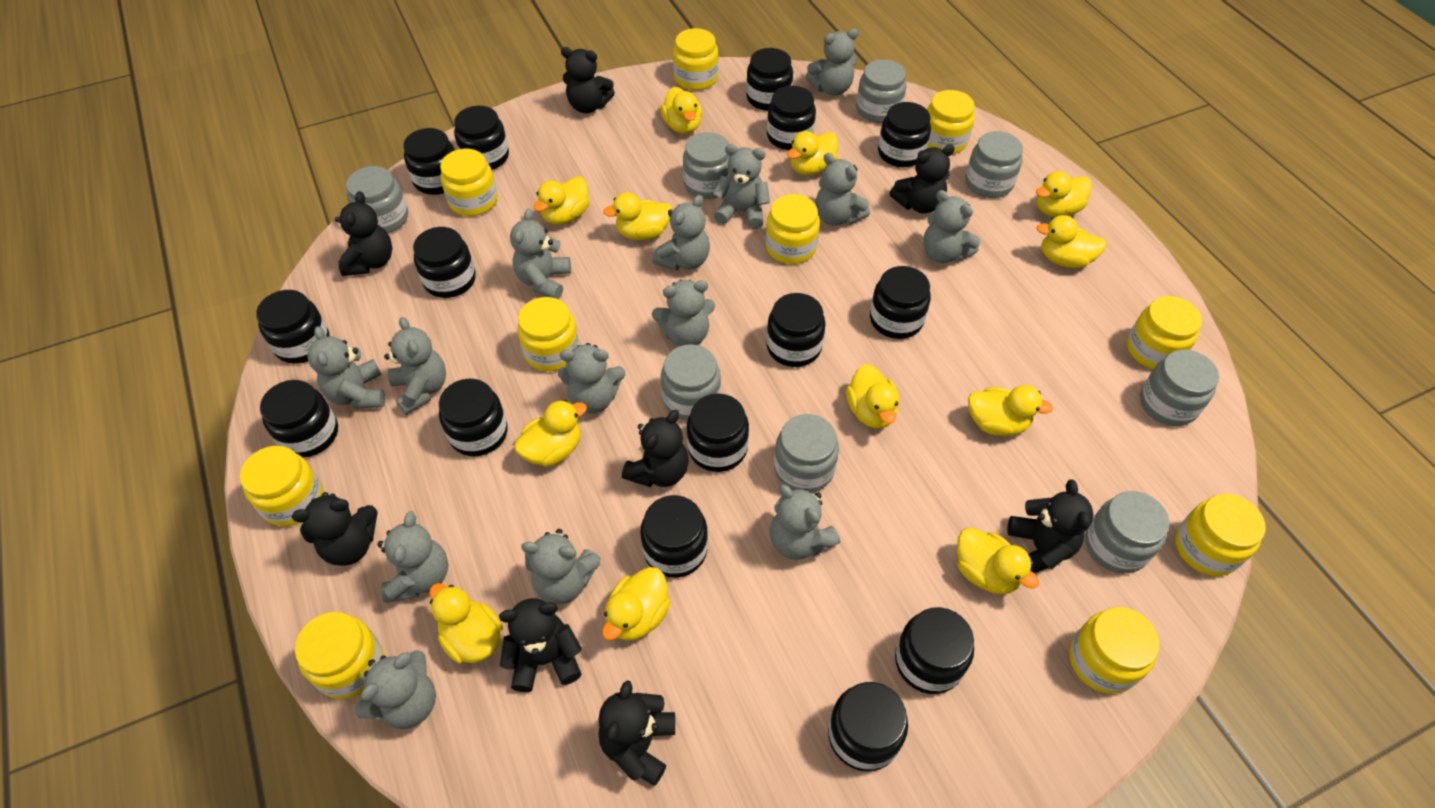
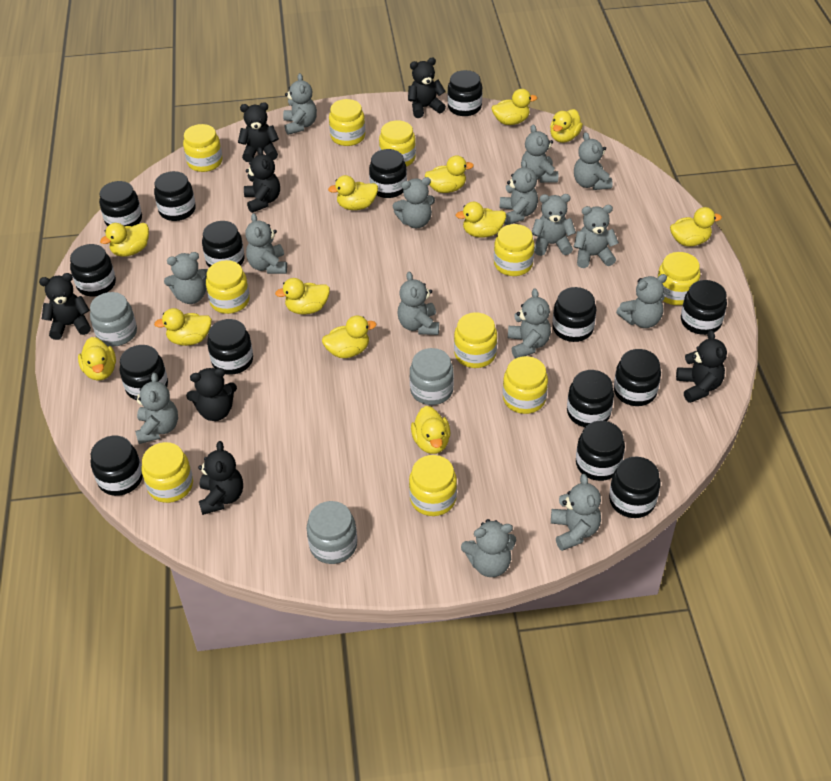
black teddy bear: [292,492,378,566] [335,191,392,276] [499,598,582,692] [561,47,615,113] [598,680,675,786] [622,410,689,487] [889,144,955,214] [1007,479,1094,573] = 8 -> [39,273,91,340] [186,368,237,421] [198,441,243,515] [238,102,279,162] [244,147,280,213] [408,58,446,118] [676,330,727,403] = 7
grey jar: [346,166,408,233] [661,344,721,421] [683,132,730,199] [774,414,839,493] [856,59,906,123] [965,131,1023,198] [1085,491,1170,573] [1140,350,1219,426] = 8 -> [90,292,137,346] [307,501,357,564] [410,348,454,405] = 3
grey teddy bear: [307,326,385,409] [355,650,436,729] [377,511,448,603] [384,317,446,415] [510,208,571,299] [521,529,601,604] [558,343,625,413] [652,195,710,271] [652,280,715,346] [712,144,770,229] [770,485,840,560] [806,28,858,95] [815,153,870,226] [923,190,980,263] = 14 -> [134,373,178,444] [164,252,208,304] [245,213,287,274] [283,73,317,135] [392,177,435,228] [398,271,439,335] [461,519,516,577] [499,160,538,225] [508,288,551,359] [521,124,558,183] [532,194,576,256] [551,474,601,551] [574,132,613,190] [574,205,619,268] [616,274,667,328] = 15

